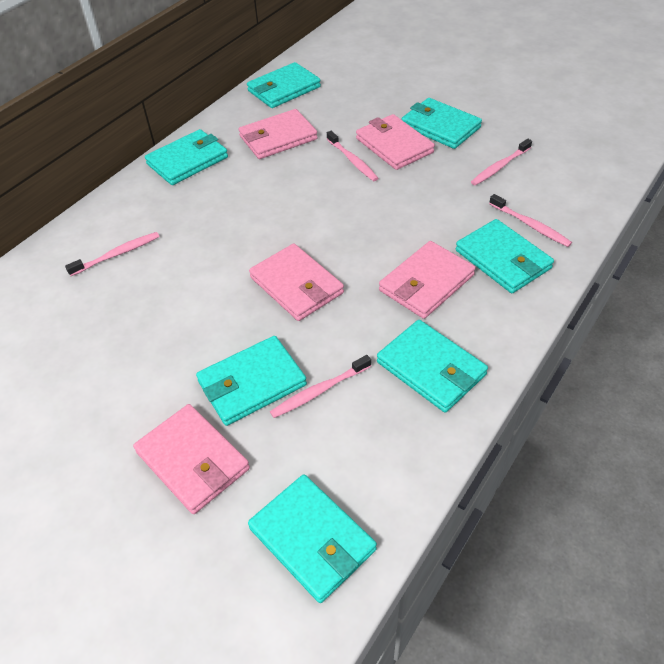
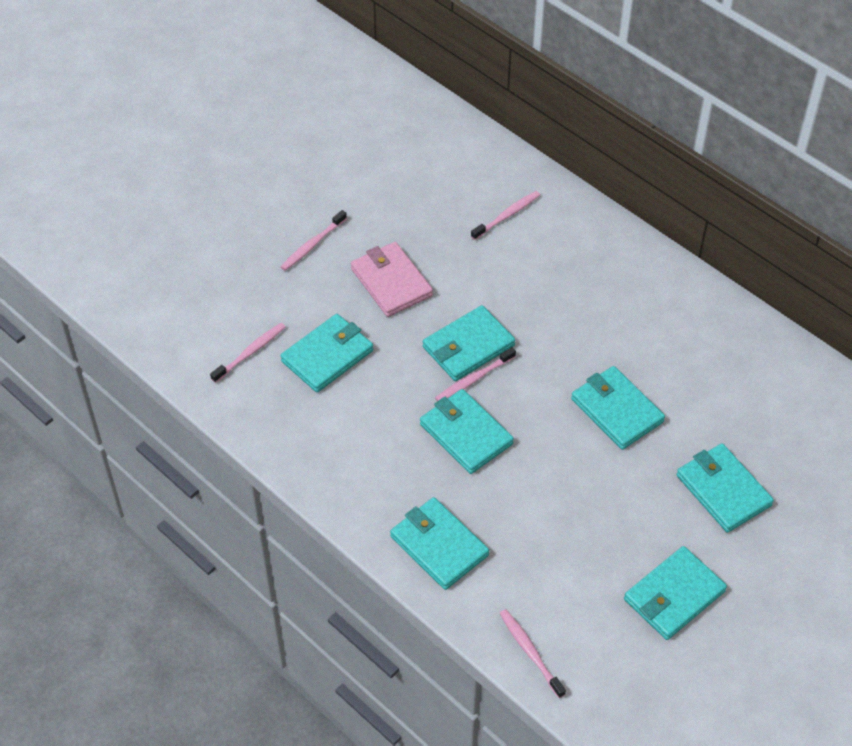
pink wallet: [133,404,250,514] [239,109,318,159] [249,244,344,321] [356,114,435,170] [379,241,476,319] = 5 -> [351,242,433,317] = 1

